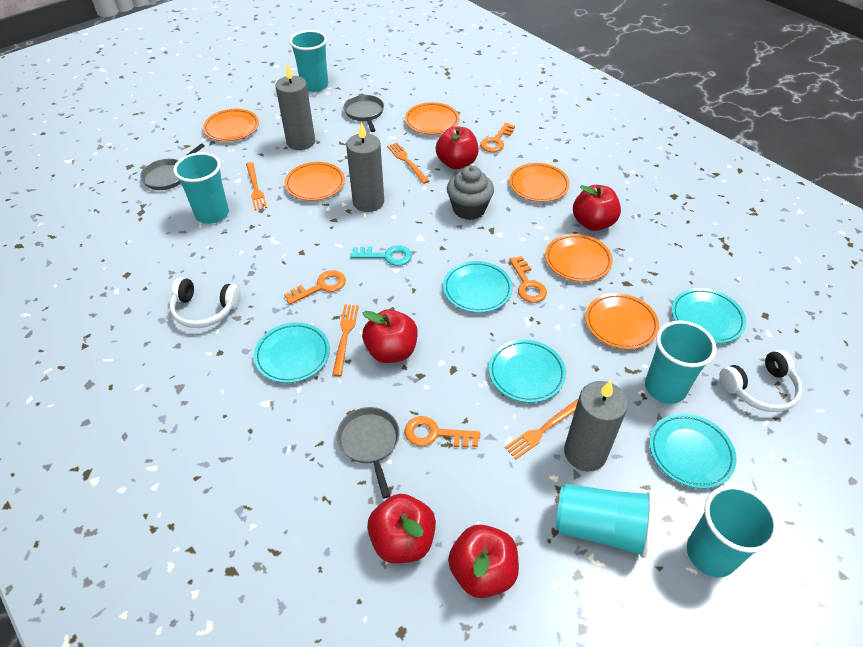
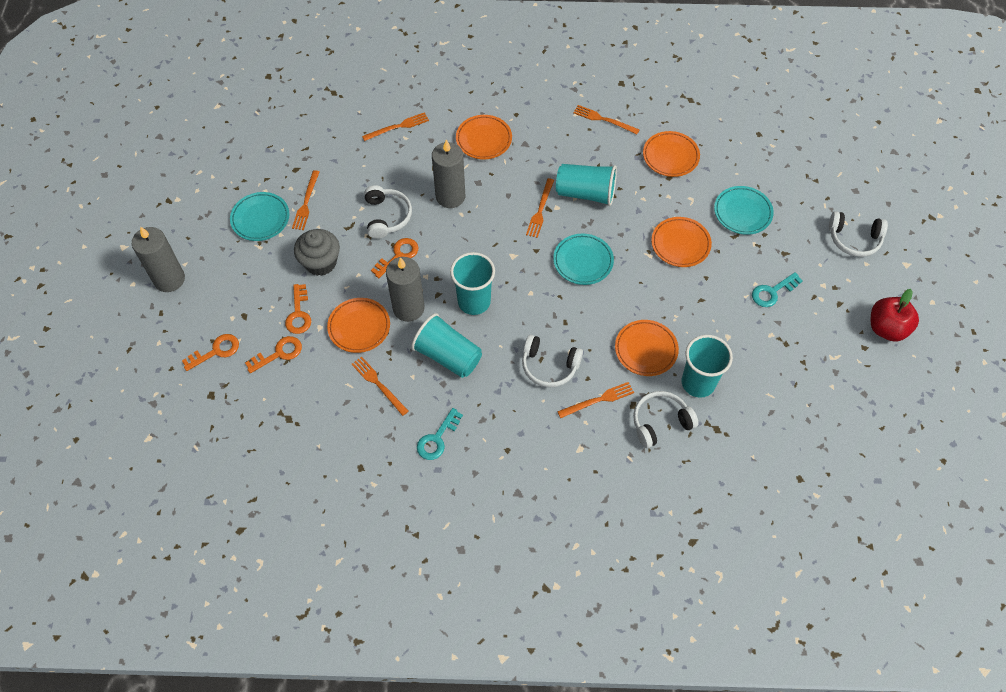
grey pan: [140,143,204,190] [337,407,400,499] [344,95,384,132] = 3 -> none = 0
orange fork: [246,162,267,210] [332,304,359,376] [387,143,429,184] [505,398,579,459] = 4 -> [292,170,319,230] [352,356,409,416] [362,112,429,141] [526,178,554,238] [557,382,634,418] [573,105,640,134] = 6
orange plate: [203,109,259,141] [284,162,345,201] [405,102,459,135] [509,163,570,202] [545,234,613,282] [585,293,659,349] = 6 -> [327,298,390,353] [456,115,512,159] [615,320,679,376] [643,131,700,177] [651,217,712,267] = 5
red apple: [362,309,418,363] [367,494,436,563] [436,126,478,170] [448,524,519,598] [573,185,621,231] = 5 -> [870,289,919,342] = 1
turquoise cup: [173,152,229,224] [289,30,328,92] [556,484,654,558] [645,320,716,404] [687,485,778,577] = 5 -> [411,313,482,378] [450,252,495,315] [556,164,617,206] [682,335,733,398] = 4
turquoise key: [350,245,412,266] = 1 -> [417,408,463,460] [752,272,802,307] = 2
turquoise plate: [254,322,330,383] [443,261,513,313] [489,339,566,403] [650,413,737,489] [671,288,746,344] = 5 -> [230,192,290,241] [553,233,614,285] [714,186,774,235] = 3
white headphones: [170,278,241,328] [719,350,802,412] = 2 -> [364,185,412,239] [522,335,583,388] [633,391,699,448] [829,211,888,257] = 4

